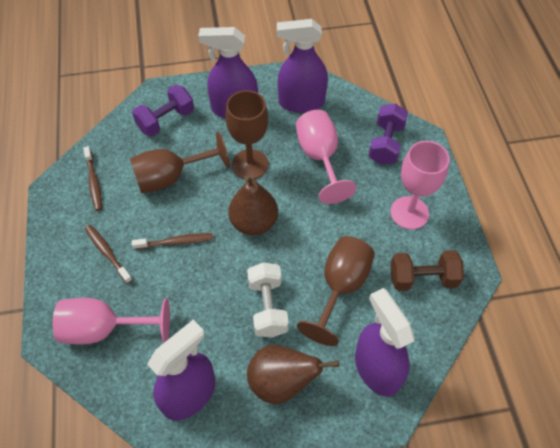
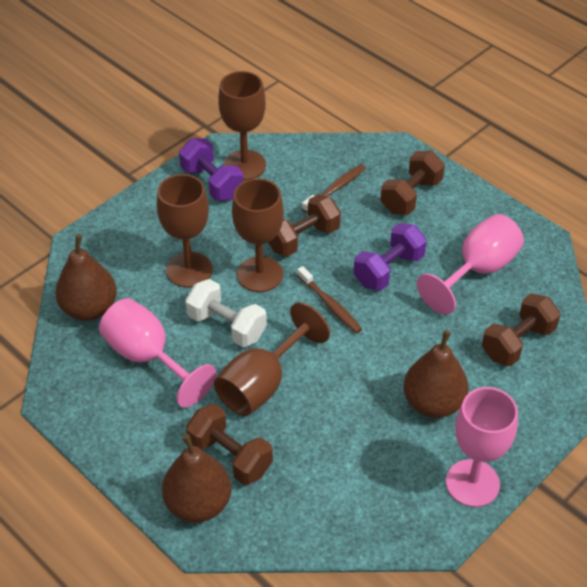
brown dumbbell: [391,250,464,291] = 1 -> [186,403,273,485] [268,194,341,257] [380,151,445,215] [482,293,560,366] = 4
brown goblet: [130,132,230,193] [226,90,268,180] [297,236,375,346] = 3 -> [157,174,213,288] [214,302,330,416] [218,71,266,180] [232,178,284,292] = 4
brown pear: [228,175,278,235] [247,345,339,404] = 2 -> [55,235,117,321] [162,434,232,523] [403,330,469,418] = 3
brown toothbrush: [83,146,102,211] [85,225,133,284] [132,233,213,250] = 3 -> [297,266,362,333] [302,164,366,213] = 2
purple spray bottle: [147,320,215,421] [198,27,258,119] [277,19,328,113] [355,288,415,397] = 4 -> none = 0

